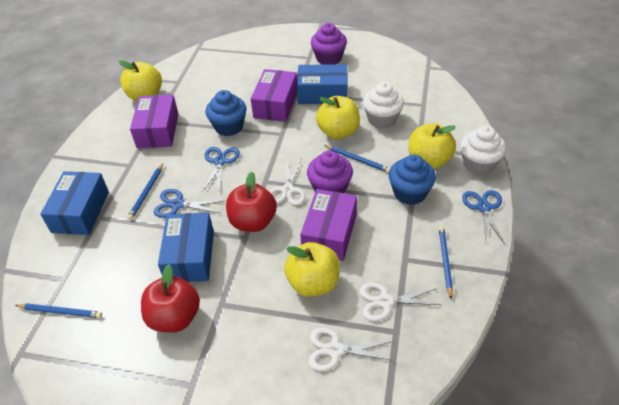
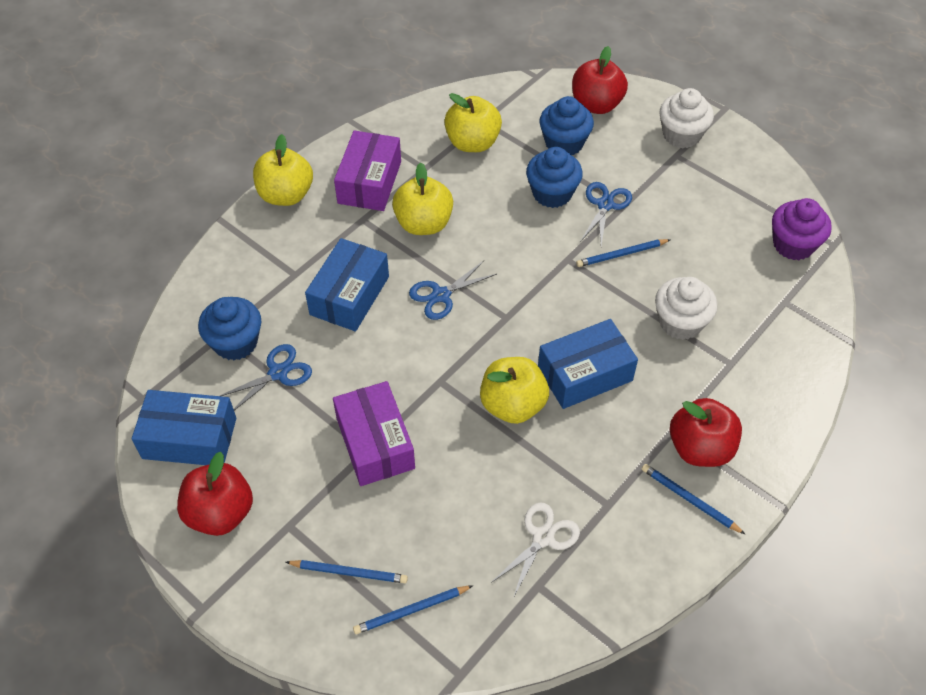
blue cupcake: [206,90,246,136] [389,154,436,205] = 2 -> [198,297,261,360] [526,147,583,208] [539,96,594,155] = 3
purple box: [130,95,178,148] [251,69,297,122] [300,189,357,261] = 3 -> [333,381,415,486] [334,131,401,211] = 2
purple cupcake: [307,151,353,193] [311,23,347,65] = 2 -> [772,198,832,260] = 1
red apple: [141,264,200,333] [226,172,277,232] = 2 -> [177,452,253,536] [572,46,628,114] [670,398,742,467] = 3
white scissors: [269,158,305,205] [308,328,394,371] [359,282,441,321] = 3 -> [491,502,580,598] = 1

